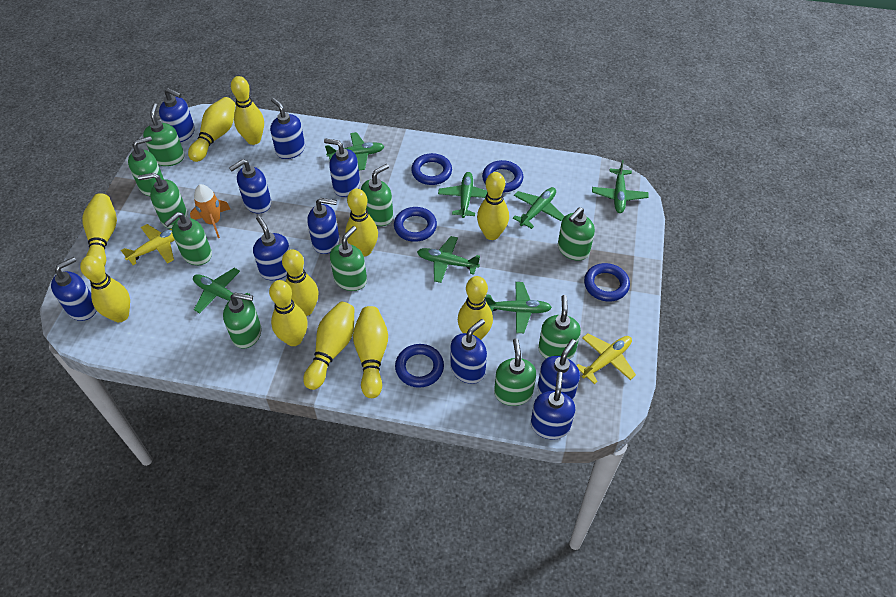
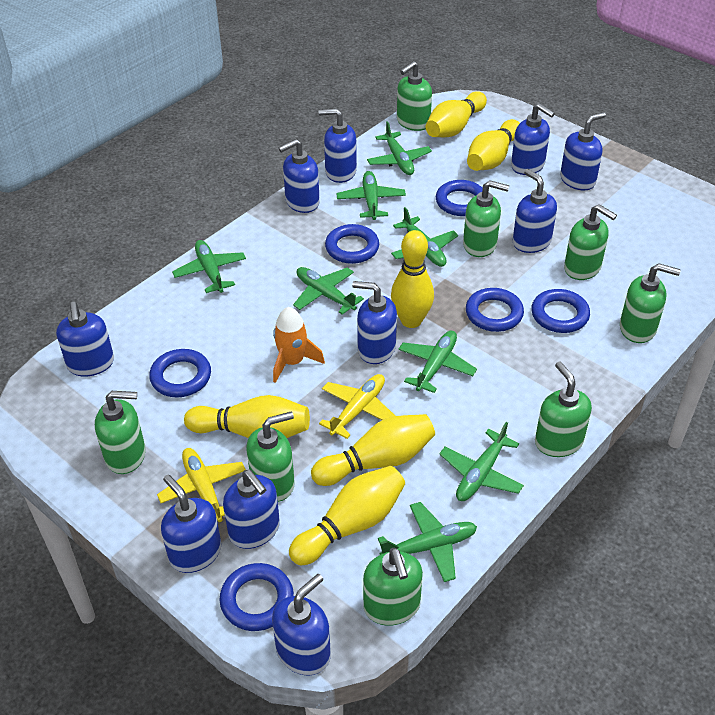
blue ring: [394,207,437,242] [395,344,444,388] [411,153,452,185] [482,160,523,192] [584,263,630,302] = 5 -> [149,349,211,397] [219,563,294,631] [325,224,379,264] [436,180,483,216] [466,288,524,332] [531,289,590,333] = 6
green plane: [193,268,250,313] [325,132,384,171] [417,236,480,283] [438,172,487,218] [485,282,552,333] [513,187,565,229] [592,160,648,213] = 7 -> [172,240,246,293] [293,267,364,315] [336,171,406,220] [367,121,432,175] [378,502,477,582] [391,207,458,267] [398,331,477,393] [439,422,524,501] = 8
green soap dispenser: [128,136,164,196] [138,173,187,229] [143,103,184,166] [164,212,212,265] [223,293,261,348] [330,226,367,291] [361,164,393,226] [494,338,536,406] [538,295,581,359] [558,207,595,261] = 10 -> [95,391,146,474] [246,411,295,502] [363,548,423,626] [397,61,432,131] [463,180,509,257] [535,361,592,457] [564,204,617,280] [620,263,681,343] = 8
yellow bowling pin: [80,256,130,322] [82,193,117,266] [188,97,235,162] [231,76,264,145] [269,280,307,346] [282,249,319,316] [303,302,354,390] [345,189,378,257] [353,306,388,398] [458,276,493,340] [477,172,509,240] = 11 -> [184,395,310,438] [289,466,405,565] [311,414,435,486] [391,230,434,328] [426,91,487,137] [467,119,520,171] = 6

